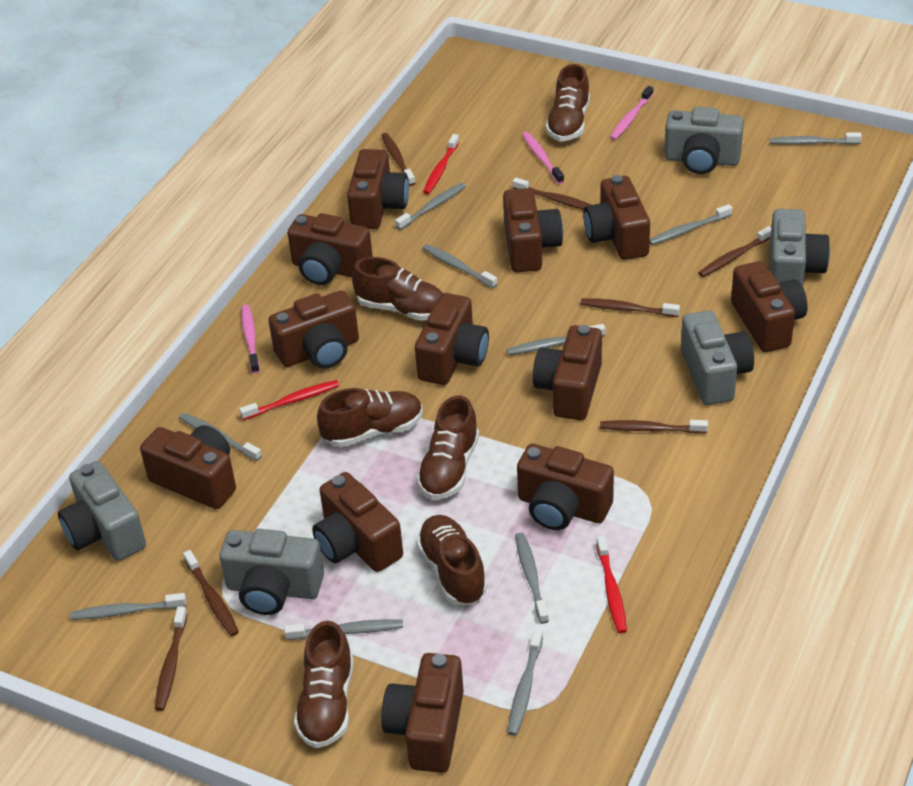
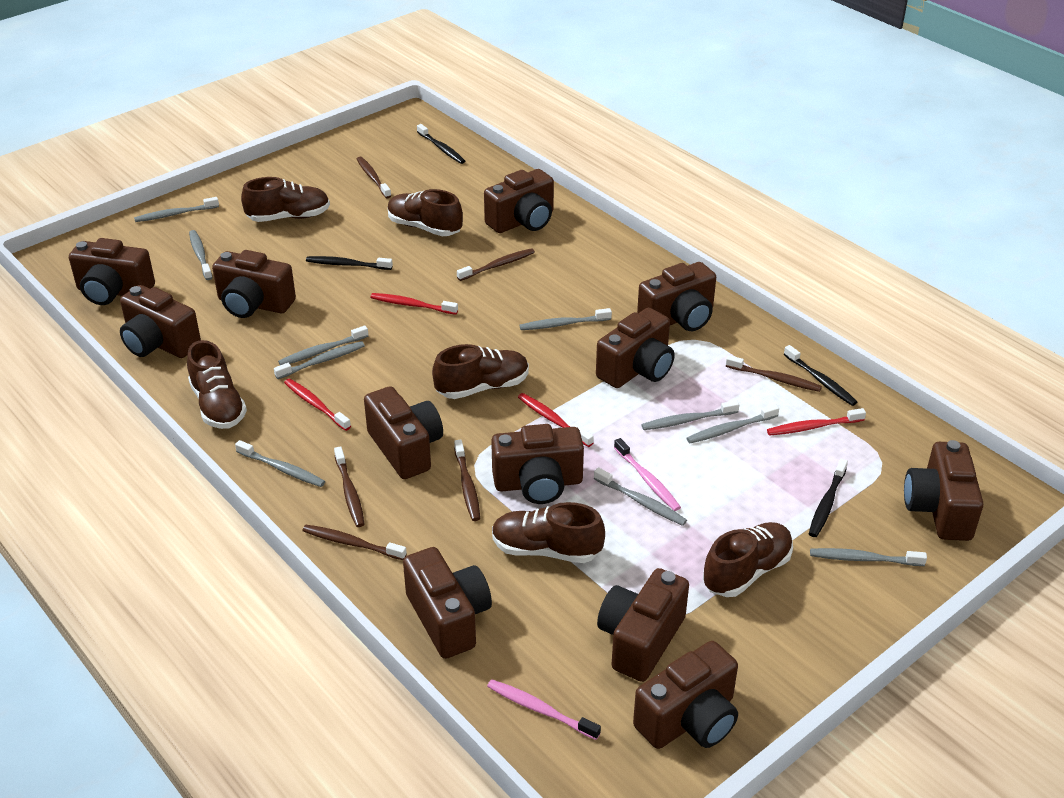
black toothbrush: none = 0 -> [306,256,393,270] [417,124,465,164] [784,345,857,406] [809,459,848,537] = 4
brown toothbrush: [155,606,187,711] [183,550,239,636] [381,133,415,186] [513,178,591,210] [580,298,680,317] [600,420,708,434] [698,226,771,277] = 7 -> [302,525,407,560] [334,447,365,527] [357,157,391,198] [454,440,480,521] [457,248,535,281] [726,355,822,392] = 6
grey camera: [58,461,146,561] [219,529,324,615] [664,107,744,174] [681,310,754,405] [770,209,830,286] = 5 -> none = 0
pink toothbrush: [241,305,260,374] [522,132,564,184] [610,86,653,140] = 3 -> [487,679,601,740] [614,438,681,511] = 2
red toothbrush: [239,380,339,420] [423,134,459,195] [596,535,627,633] = 3 -> [284,379,351,431] [370,293,458,315] [518,393,594,447] [767,408,866,436] = 4

